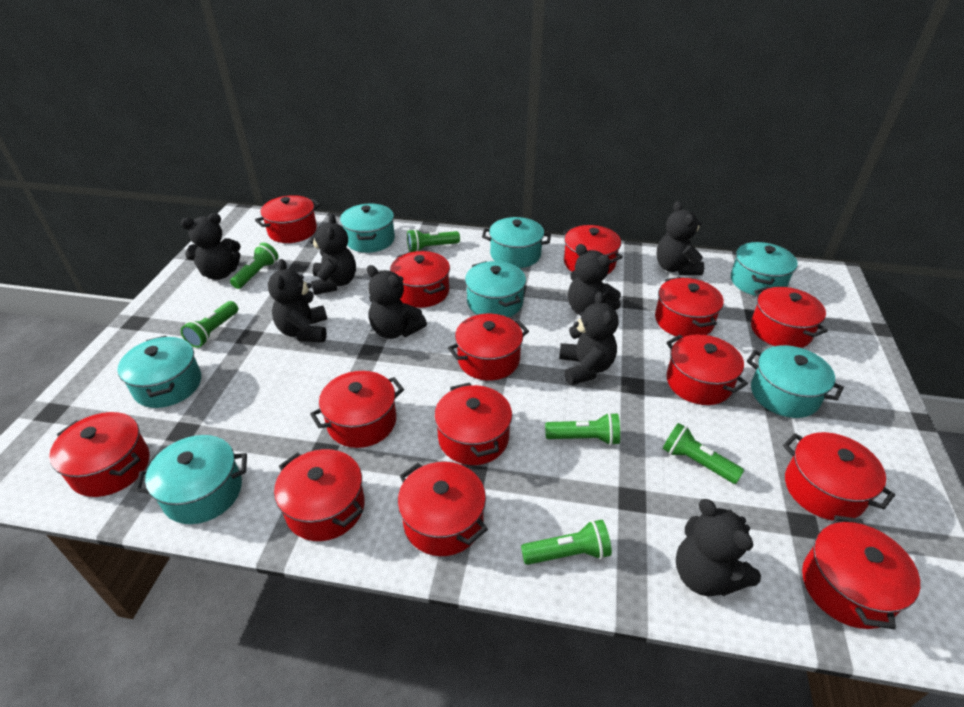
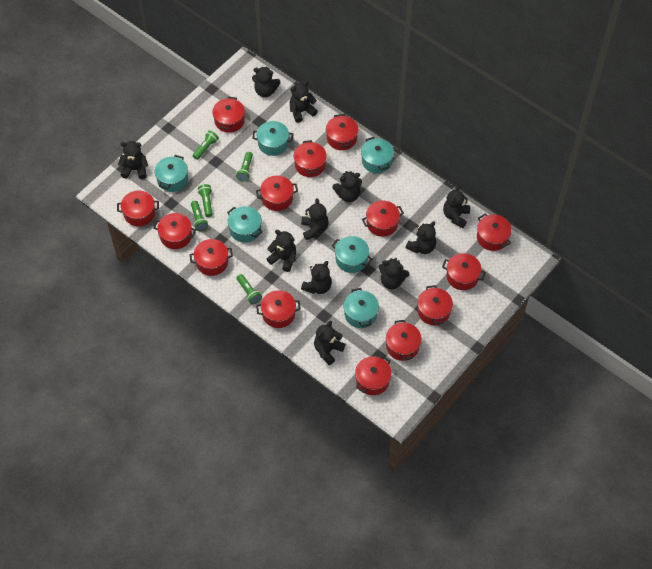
black teddy bear: [181,213,241,280] [268,259,327,343] [310,214,356,295] [367,265,427,339] [559,292,619,385] [568,244,621,315] [657,201,704,275] [676,499,761,596] = 8 -> [118,141,148,179] [252,67,281,97] [267,230,296,272] [290,81,318,123] [301,198,328,240] [301,261,332,294] [314,321,345,365] [332,171,362,202] [378,258,409,289] [406,221,436,254] [443,185,470,228] = 11
green flashlight: [181,301,238,348] [230,243,278,289] [407,229,460,252] [521,520,612,565] [545,413,620,446] [663,423,744,484] = 6 -> [191,201,208,231] [193,130,219,160] [198,184,213,217] [236,152,253,181] [237,274,262,304] = 5
turquoise pot: [117,335,201,408] [135,435,247,524] [340,204,395,253] [465,261,526,317] [482,217,551,268] [731,242,798,296] [747,345,844,418] = 7 -> [154,155,188,192] [227,206,262,243] [252,121,293,156] [332,236,372,273] [344,288,379,328] [361,137,394,173] = 6

